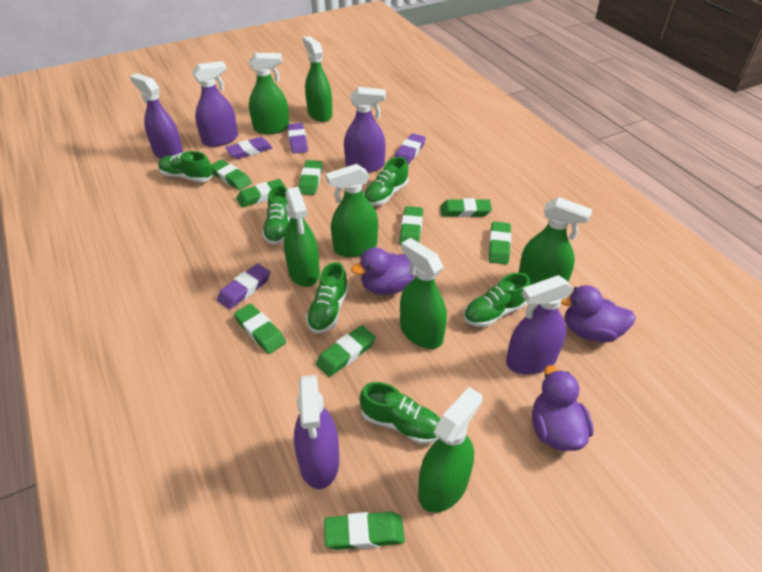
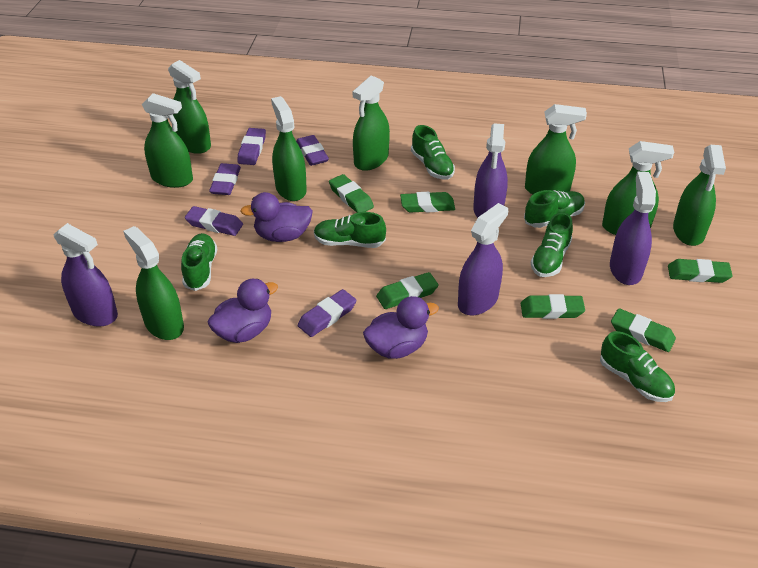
green eraser: [211,160,252,190] [234,304,286,354] [236,179,285,208] [298,160,322,195] [316,325,376,377] [324,512,405,550] [399,206,423,245] [440,198,492,217] [489,222,511,264] = 9 -> [329,174,374,213] [376,272,439,309] [400,192,455,213] [521,294,585,319] [611,308,676,352] [668,259,733,283] = 6
green spray bottle: [249,53,289,134] [284,187,320,287] [303,36,333,122] [326,164,378,257] [400,238,447,349] [418,387,483,513] [519,197,593,285] = 7 -> [123,226,184,340] [142,93,193,188] [168,60,211,154] [271,96,307,201] [352,75,390,171] [525,104,587,194] [602,141,674,235] [673,145,726,246] = 8
purple eraser: [217,264,270,310] [225,137,273,159] [287,123,308,154] [394,133,426,164] = 4 -> [185,206,243,236] [209,163,241,195] [237,128,266,165] [296,135,329,166] [298,289,356,337] = 5
purple spray bottle: [130,73,183,159] [192,61,238,147] [294,375,339,489] [344,87,386,172] [506,275,573,375] = 5 -> [54,223,118,326] [458,203,508,315] [473,123,508,218] [610,172,656,285] = 4

